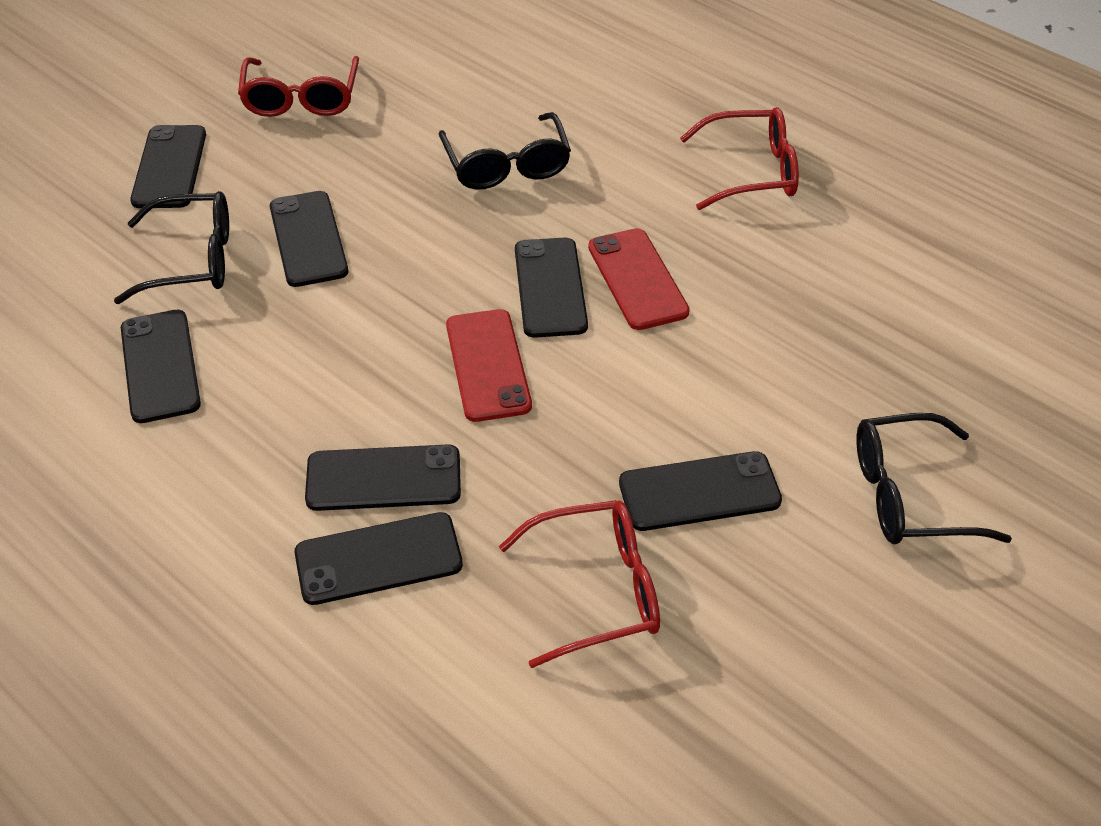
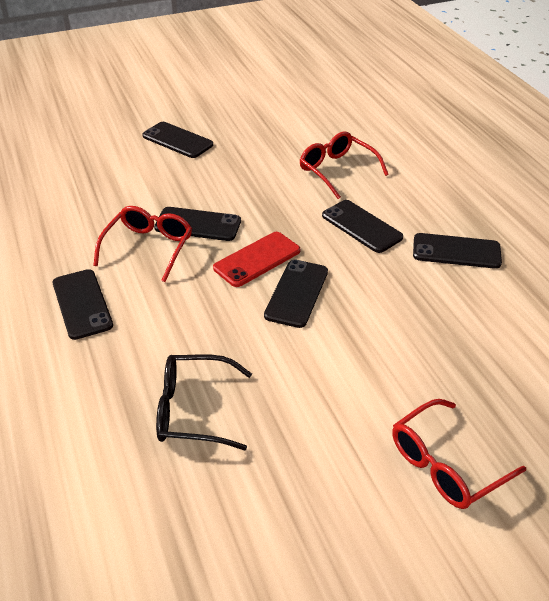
black glasses: [114,191,229,304] [439,112,571,190] [856,413,1012,544] = 3 -> [156,355,252,450] = 1
black phone: [121,310,201,423] [130,125,206,208] [270,191,348,287] [294,512,463,605] [305,444,461,511] [515,237,588,338] [619,451,782,531] = 7 -> [52,269,113,340] [142,122,213,158] [154,207,241,241] [264,260,328,328] [322,200,403,253] [413,233,502,269] = 6
red phone: [446,309,532,422] [588,228,690,330] = 2 -> [213,232,300,287] = 1

